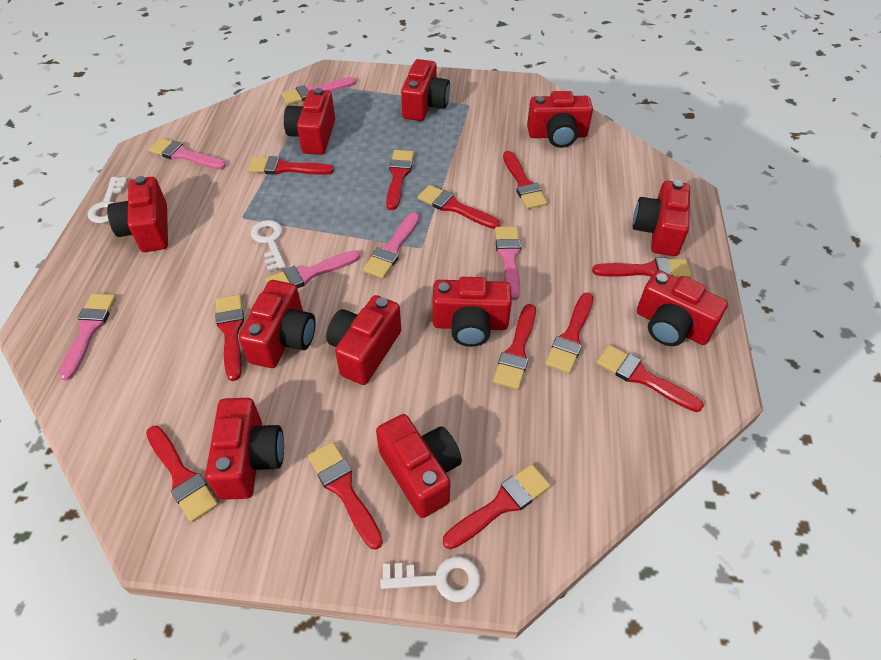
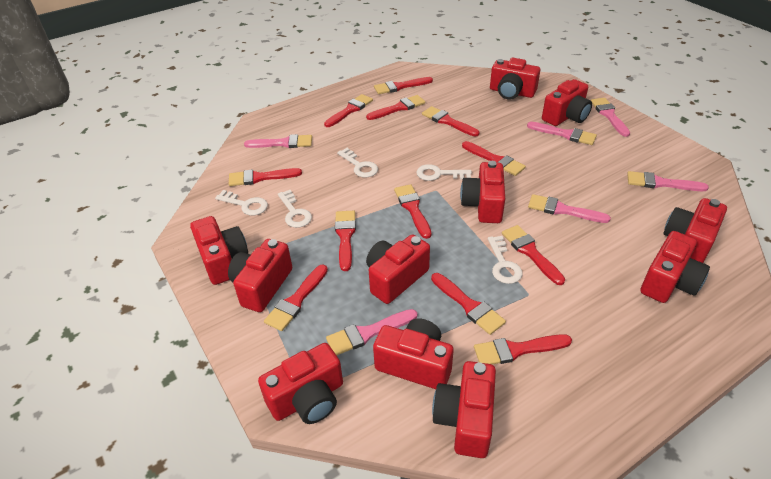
white key: [88,177,127,223] [251,220,286,271] [380,556,481,602] = 3 -> [215,190,268,216] [278,190,312,228] [337,148,378,178] [416,164,472,181] [488,236,522,284] = 5

